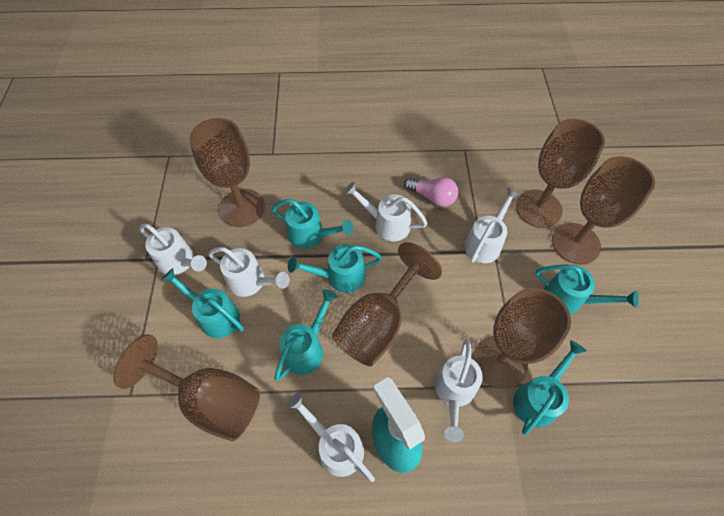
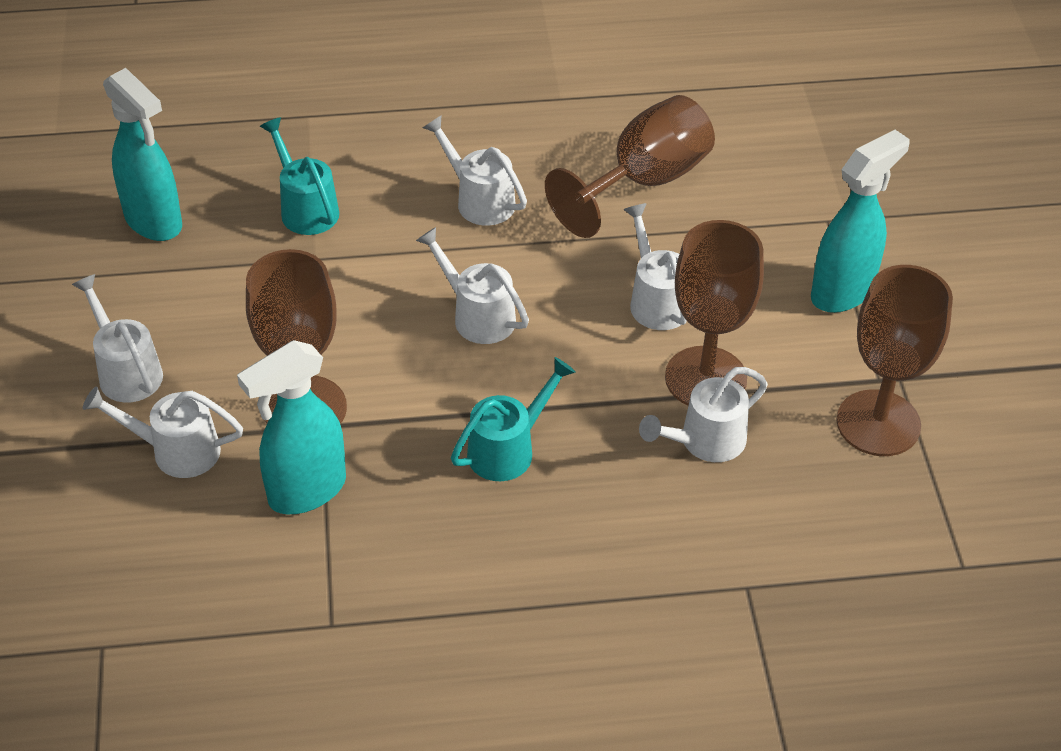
brown goblet: [113,334,261,442] [189,118,265,227] [332,242,442,366] [473,288,571,389] [516,119,605,228] [552,156,655,265] = 6 -> [246,249,347,424] [545,95,715,238] [665,220,764,406] [836,265,953,456] = 4
pink light bulb: [404,177,458,207] = 1 -> none = 0
turquoise spray bottle: [372,377,425,473] = 1 -> [103,68,182,241] [237,340,346,514] [811,130,910,313] = 3
turquoise watering can: [161,268,244,338] [271,199,353,249] [274,289,338,381] [288,244,382,293] [513,340,586,435] [535,264,639,314] = 6 -> [260,117,339,235] [451,357,576,481] = 2

